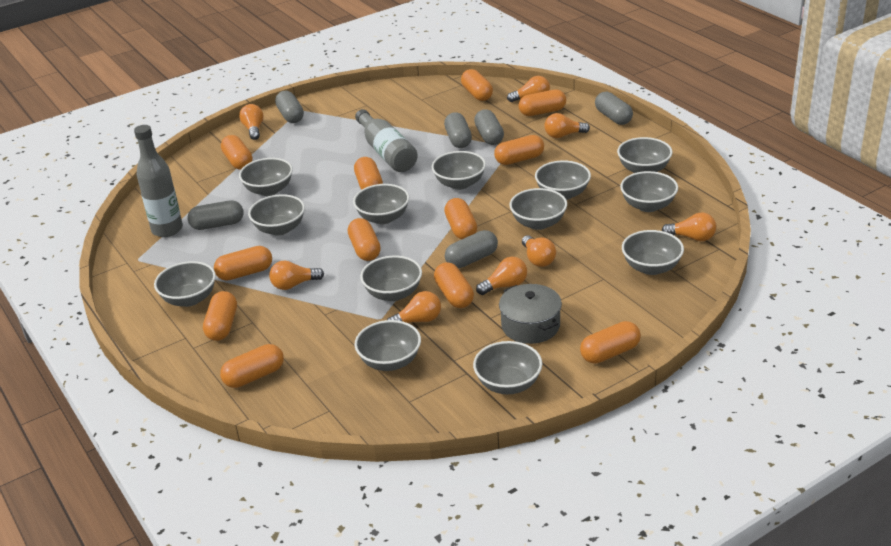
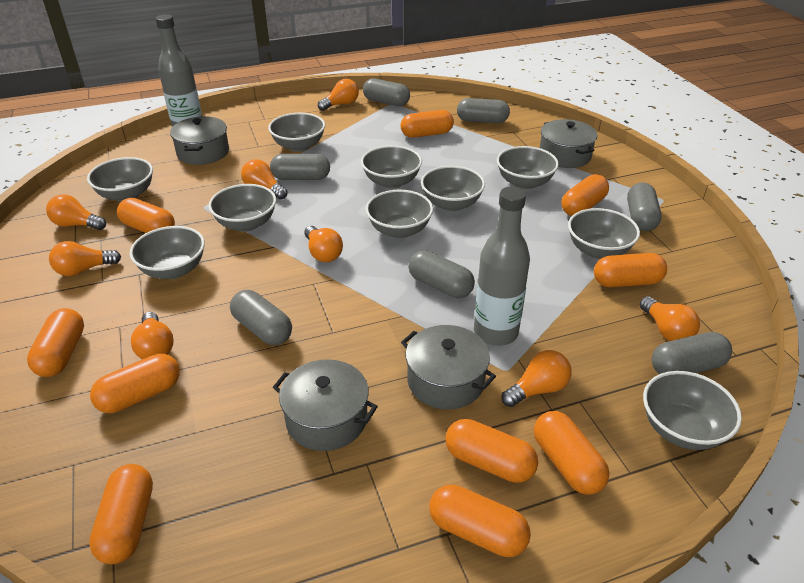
grey bowl: [154,261,216,307] [239,158,293,196] [248,194,305,235] [353,184,409,224] [354,320,421,371] [360,256,422,301] [432,151,486,190] [473,341,542,394] [509,188,567,230] [535,160,591,200] [617,137,672,173] [620,171,678,212] [622,230,684,275] = 13 -> [87,157,153,202] [130,226,205,279] [209,184,276,232] [268,113,325,152] [361,145,422,189] [366,190,433,238] [421,166,485,211] [497,146,559,189] [568,208,640,259] [643,371,742,450] = 10
grey capsule: [187,200,244,230] [275,91,304,123] [444,112,472,148] [445,230,498,268] [474,110,504,145] [595,92,633,125] = 6 -> [230,290,292,345] [270,154,330,180] [363,78,410,106] [408,250,475,298] [457,98,510,123] [627,182,662,231] [652,332,732,374] = 7
grey pot: [499,284,562,344] = 1 -> [170,116,229,165] [273,359,378,451] [401,325,496,410] [540,119,597,168] = 4
orange capsule: [203,291,237,341] [214,246,272,281] [220,344,284,388] [221,135,252,170] [348,218,381,261] [354,157,383,190] [434,262,474,308] [444,198,477,239] [461,69,493,101] [494,135,544,165] [519,89,566,116] [580,321,641,364] = 12 -> [27,308,84,377] [89,464,153,564] [90,354,180,413] [117,198,175,233] [401,110,454,138] [429,484,531,557] [446,419,538,483] [534,411,609,495] [561,174,609,216] [594,253,667,287] = 10

